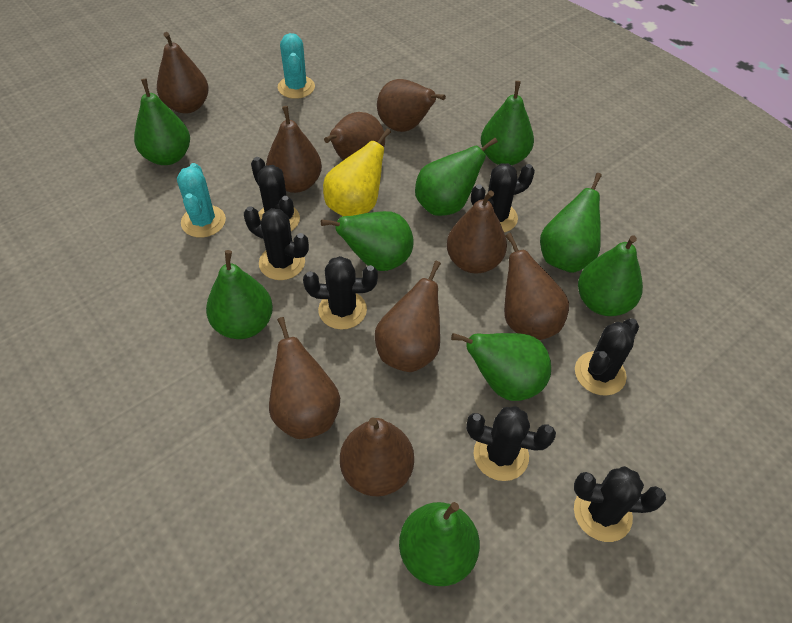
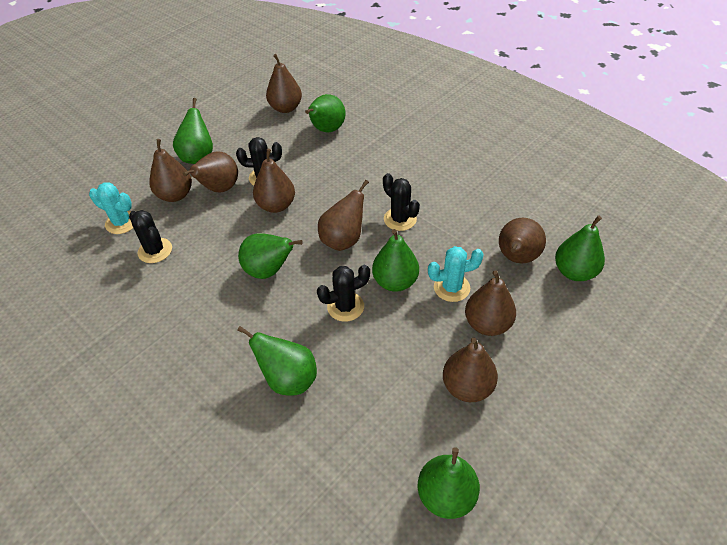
black cactus: [244,206,309,280] [251,157,300,231] [303,256,378,330] [466,406,556,481] [471,163,535,232] [574,466,666,542] [575,318,639,396] = 7 -> [129,210,172,263] [236,137,282,185] [317,265,370,322] [383,173,420,231] = 4
brown pear: [157,32,209,114] [266,106,322,193] [269,317,340,439] [324,112,385,160] [340,417,414,496] [375,261,441,372] [377,79,446,132] [447,190,507,273] [504,233,569,340] = 9 -> [149,139,192,202] [183,151,238,192] [253,149,295,213] [266,54,302,113] [318,180,369,251] [443,338,498,402] [465,270,516,336] [499,218,546,263] = 8
green pear: [134,79,190,165] [206,250,273,339] [321,211,414,271] [399,502,480,586] [415,138,498,216] [451,333,551,401] [481,81,534,165] [540,173,602,273] [578,235,643,316] = 9 -> [173,98,213,164] [237,326,317,396] [238,233,303,279] [305,94,346,132] [372,229,419,292] [418,447,480,519] [555,215,605,281] = 7
yellow pear: [323,128,391,216] = 1 -> none = 0

